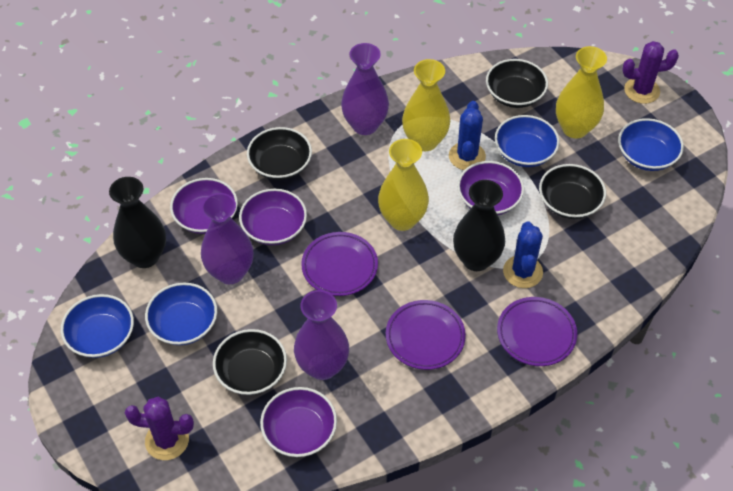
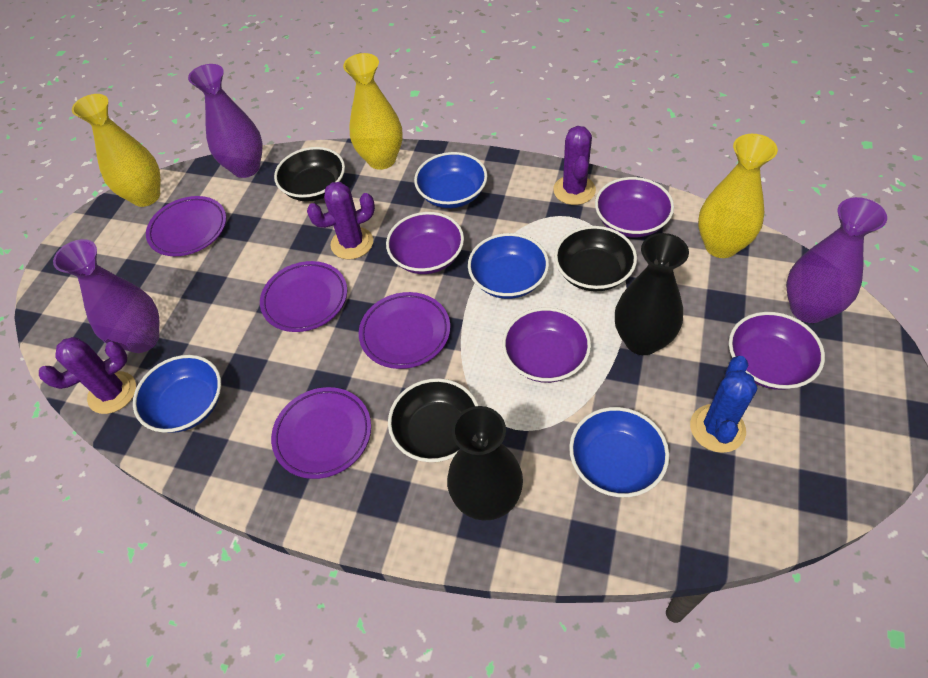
black bowl: [213,329,287,395] [247,127,312,180] [486,59,548,108] [539,164,606,219] = 4 -> [274,147,345,202] [388,378,479,462] [554,226,637,291] = 3
blue cactus: [449,101,486,170] [503,221,543,288] = 2 -> [690,356,757,453] = 1
purple cactus: [125,396,194,460] [622,41,679,104] = 2 -> [39,337,136,414] [307,182,375,260] [553,126,596,205] = 3
purple plate: [301,232,378,296] [386,300,466,370] [497,297,577,366] = 3 -> [146,196,226,256] [260,261,347,332] [271,387,371,479] [359,292,450,369] = 4

